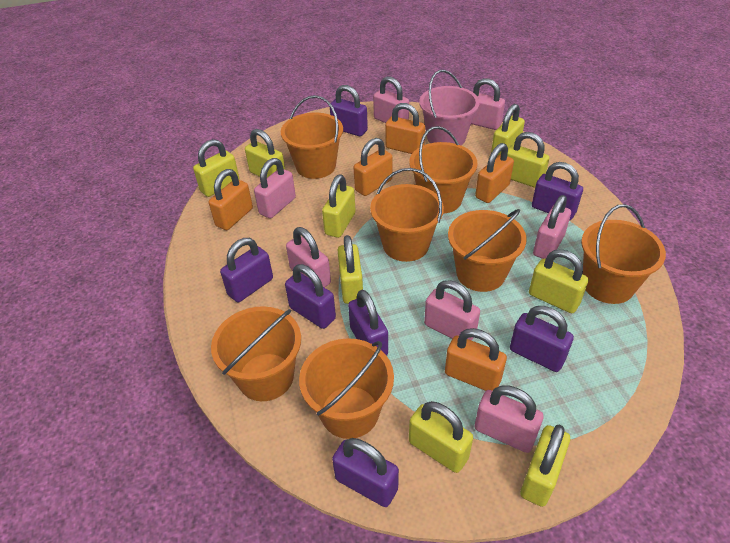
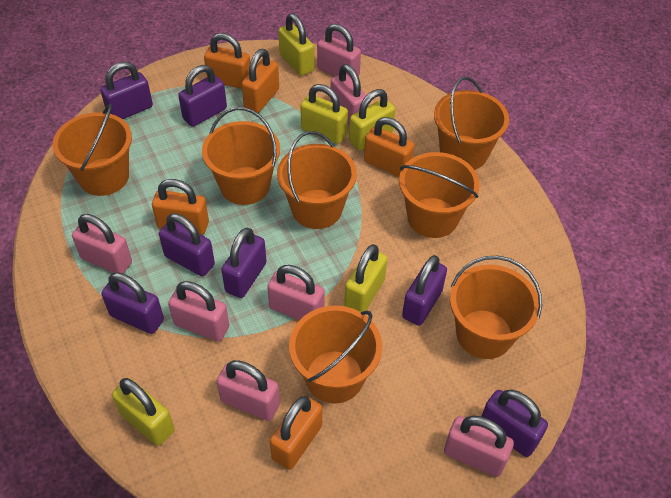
pink bucket: [419,70,480,145] = 1 -> none = 0
yellow padlock: [193,139,239,197] [245,129,285,178] [322,174,356,238] [338,235,363,304] [409,401,473,473] [491,104,525,155] [507,132,549,188] [520,424,570,507] [529,249,589,313] = 9 -> [112,378,174,446] [278,13,314,76] [300,84,348,144] [344,244,387,312] [349,89,395,151] = 5

